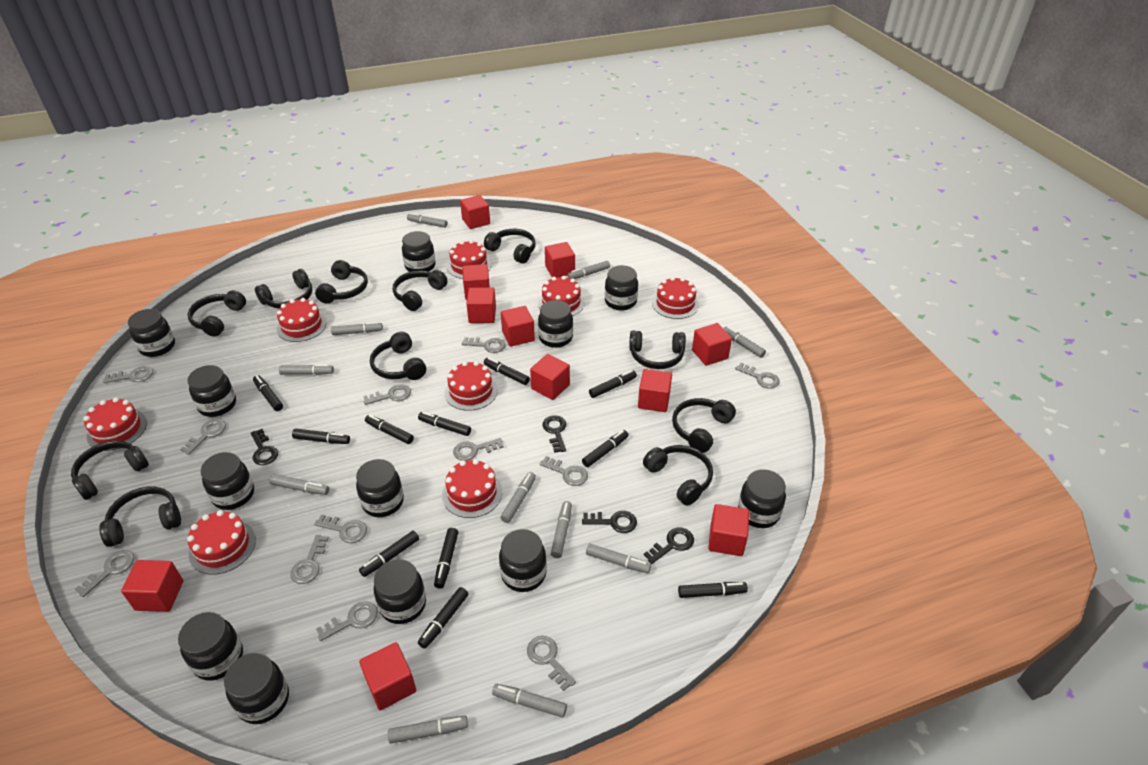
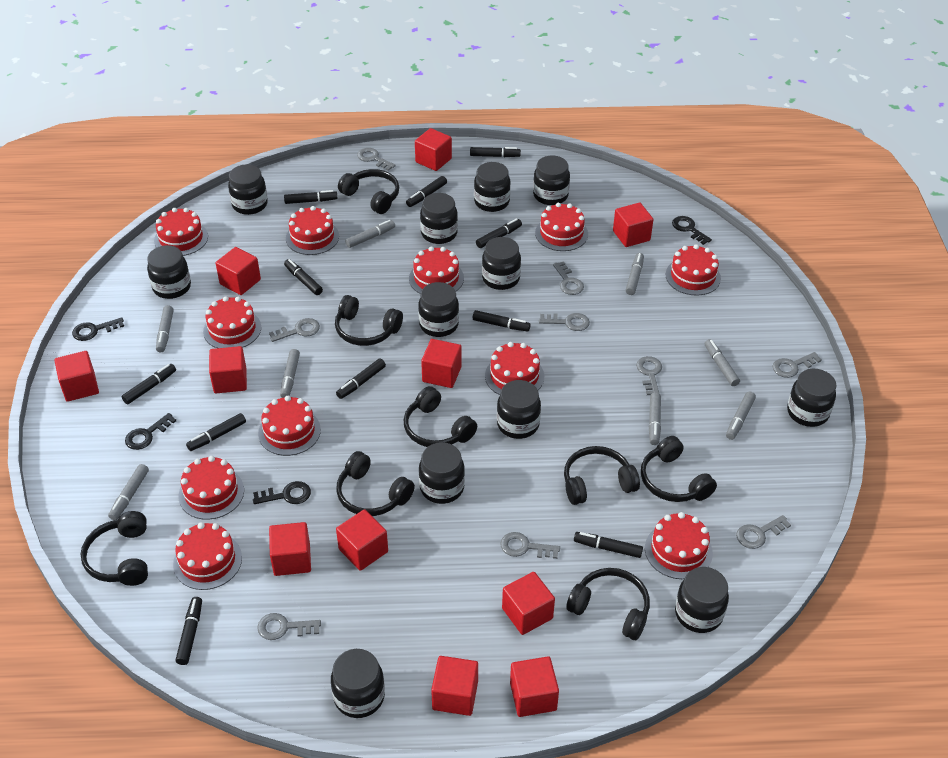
black headphones: [71,441,149,500] [99,487,181,547] [187,290,246,337] [255,269,313,309] [315,260,368,304] [370,332,426,380] [393,270,448,311] [484,229,536,264] [629,331,686,369] [643,445,713,506] [672,398,736,453] = 11 -> [81,511,148,586] [335,295,403,346] [336,451,415,516] [338,169,399,214] [404,386,477,447] [564,446,640,505] [566,568,650,640] [641,436,717,502] = 8
grey key: [75,550,134,597] [103,366,153,383] [180,419,226,455] [290,535,329,584] [314,514,367,543] [316,601,378,641] [363,384,411,405] [453,438,504,461] [462,337,506,353] [527,636,576,691] [540,456,588,486] [735,363,780,389] = 12 -> [257,613,321,640] [269,318,320,342] [357,148,396,171] [500,532,560,559] [539,313,590,331] [553,261,584,295] [636,356,662,395] [736,515,791,549] [772,352,821,378] = 9
grey marker: [269,474,329,495] [279,364,334,375] [331,322,383,335] [388,716,468,744] [407,213,447,228] [492,684,567,718] [500,472,536,523] [551,501,572,558] [567,261,610,279] [586,544,651,573] [723,326,766,358] = 11 -> [108,464,149,520] [156,305,174,352] [280,349,300,398] [345,220,395,248] [626,253,644,295] [649,392,661,445] [705,339,740,386] [726,392,756,440] = 8
red cake: [83,397,147,451] [187,510,256,575] [277,298,327,342] [442,459,502,518] [445,361,498,411] [447,240,492,279] [538,276,585,316] [652,277,699,319] = 8 -> [154,208,208,256] [173,522,242,590] [179,456,244,520] [203,296,261,348] [258,396,321,456] [286,206,339,255] [409,246,464,294] [485,342,544,395] [535,203,588,251] [645,512,713,579] [666,244,721,296] = 11

